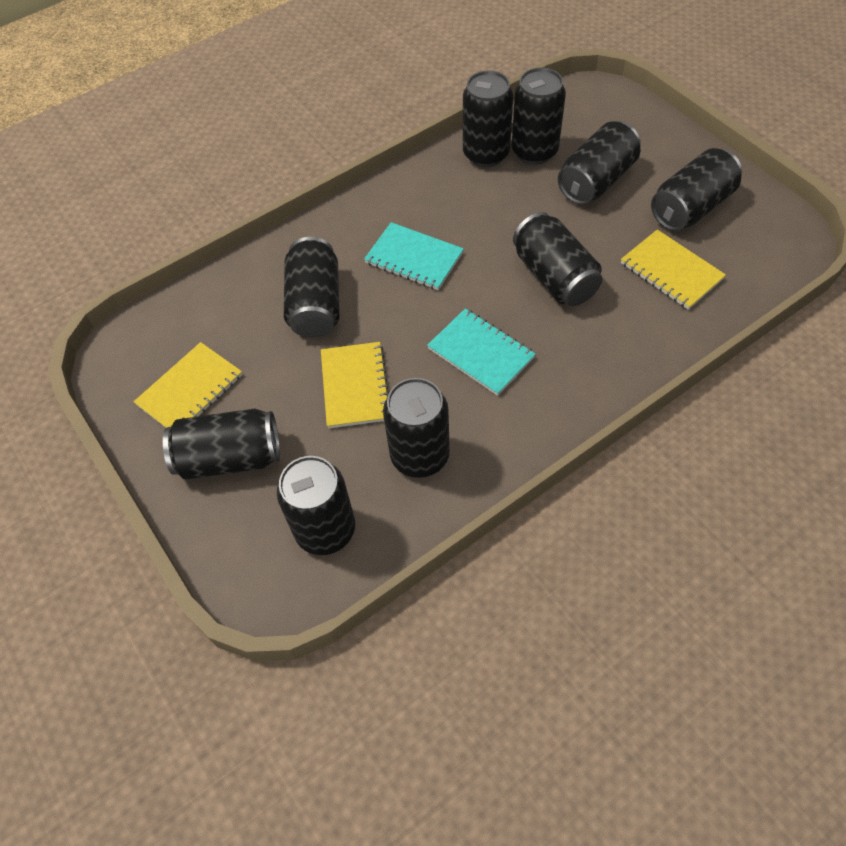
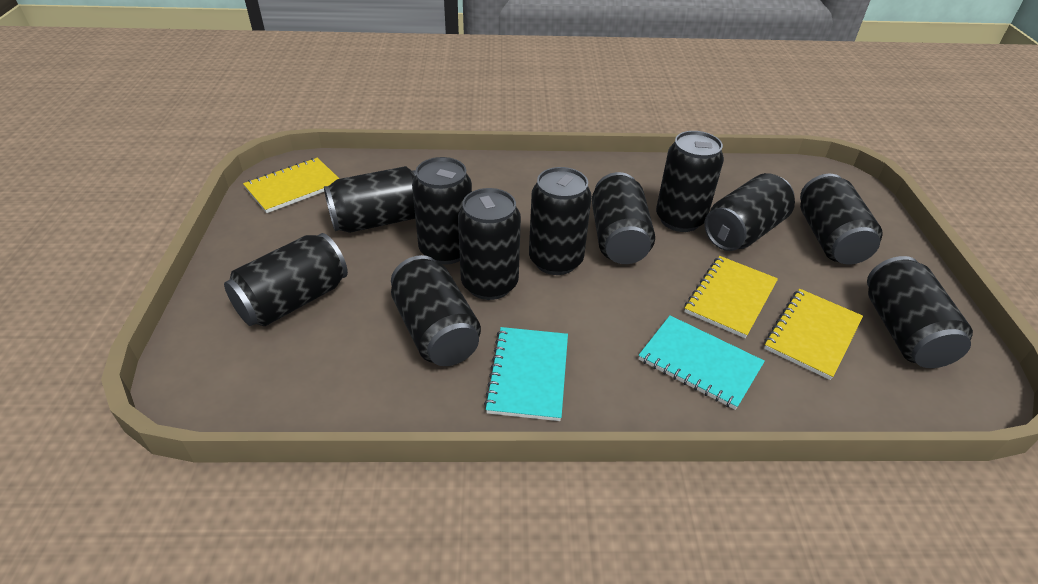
black can: [163,408,280,480] [277,456,355,555] [284,237,340,338] [383,378,450,478] [463,70,513,167] [512,67,566,165] [513,212,602,306] [558,121,641,205] [651,148,742,231] = 9 -> [224,233,348,326] [324,166,416,233] [391,255,481,366] [412,157,472,265] [458,188,521,300] [529,167,592,275] [592,172,655,264] [656,131,724,232] [704,173,795,251] [800,174,883,265] [867,256,973,368] = 11

